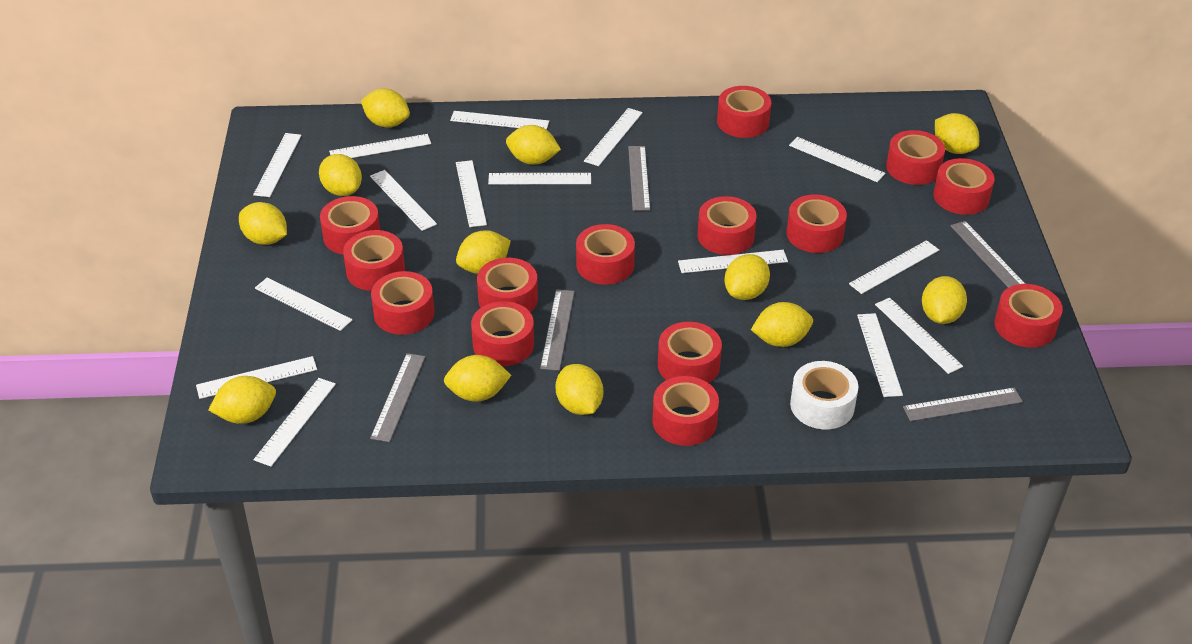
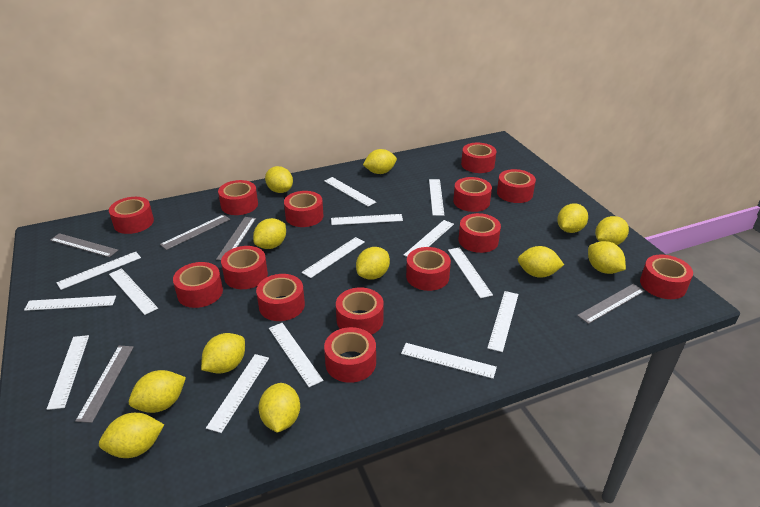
white ruler: [196,356,317,399] [253,133,301,197] [254,378,336,467] [255,277,353,331] [329,134,431,158] [370,170,437,231] [450,111,549,130] [456,160,487,227] [488,173,591,184] [584,108,643,166] [678,250,788,273] [789,137,885,182] [849,240,939,294] [857,313,903,397] [875,298,963,374] = 15 -> [24,296,116,311] [47,335,89,410] [56,252,141,290] [109,268,158,315] [206,354,269,433] [269,323,323,387] [302,237,365,278] [324,177,376,207] [331,214,403,225] [401,343,497,379] [404,220,454,257] [429,179,444,216] [448,247,493,298] [487,291,518,352] = 14
white tape: [790,361,858,429] = 1 -> none = 0

